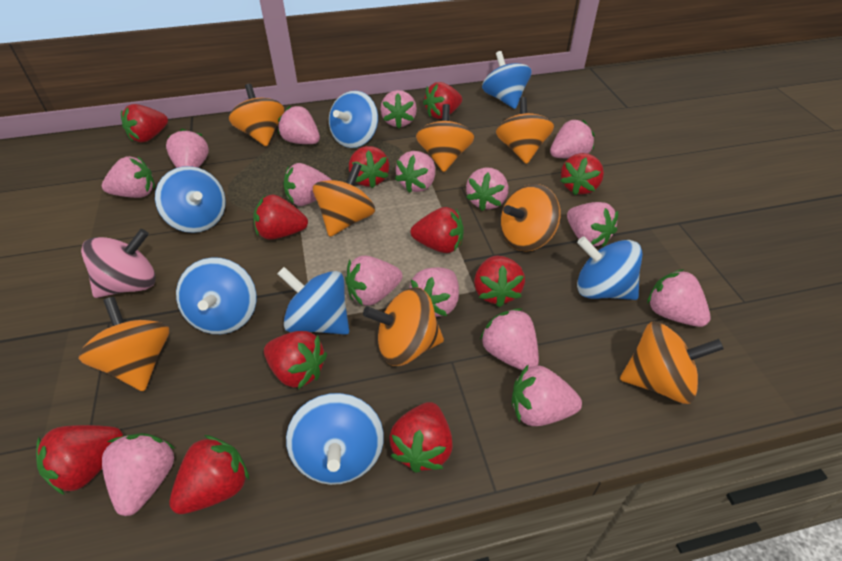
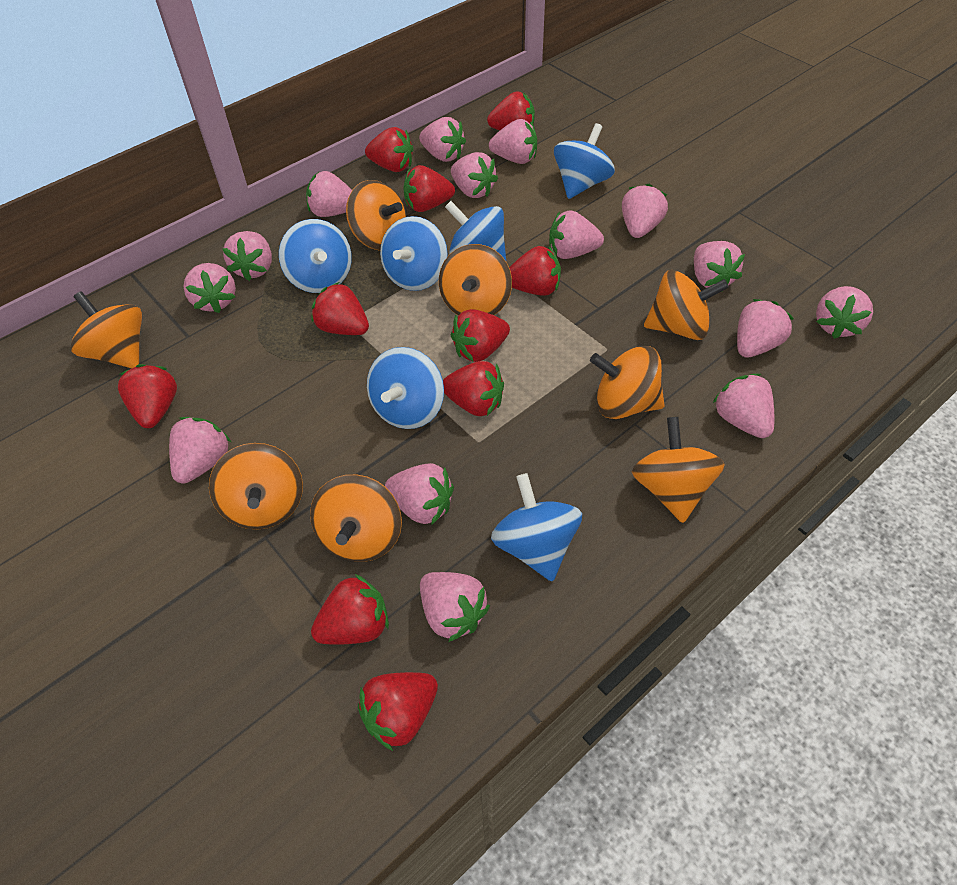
blue spinning top: [155,166,226,233] [176,257,256,334] [277,267,349,335] [286,393,384,485] [329,91,378,148] [482,51,532,109] [577,236,643,300] = 7 -> [279,219,352,293] [367,347,444,429] [380,216,448,291] [445,201,506,261] [491,473,582,581] [554,123,615,199] = 6
pink spinning top: [81,229,156,298] = 1 -> none = 0
red strawberry: [36,425,123,495] [121,104,168,143] [169,435,249,514] [253,194,308,240] [264,331,327,389] [349,146,389,188] [389,402,453,473] [411,207,464,253] [423,82,462,119] [474,256,525,307] [561,153,604,195] = 11 -> [118,364,177,428] [311,574,389,645] [312,282,369,335] [358,672,438,751] [365,127,414,172] [403,165,455,212] [443,361,504,416] [451,309,510,362] [487,91,535,131] [509,246,561,296] = 10

